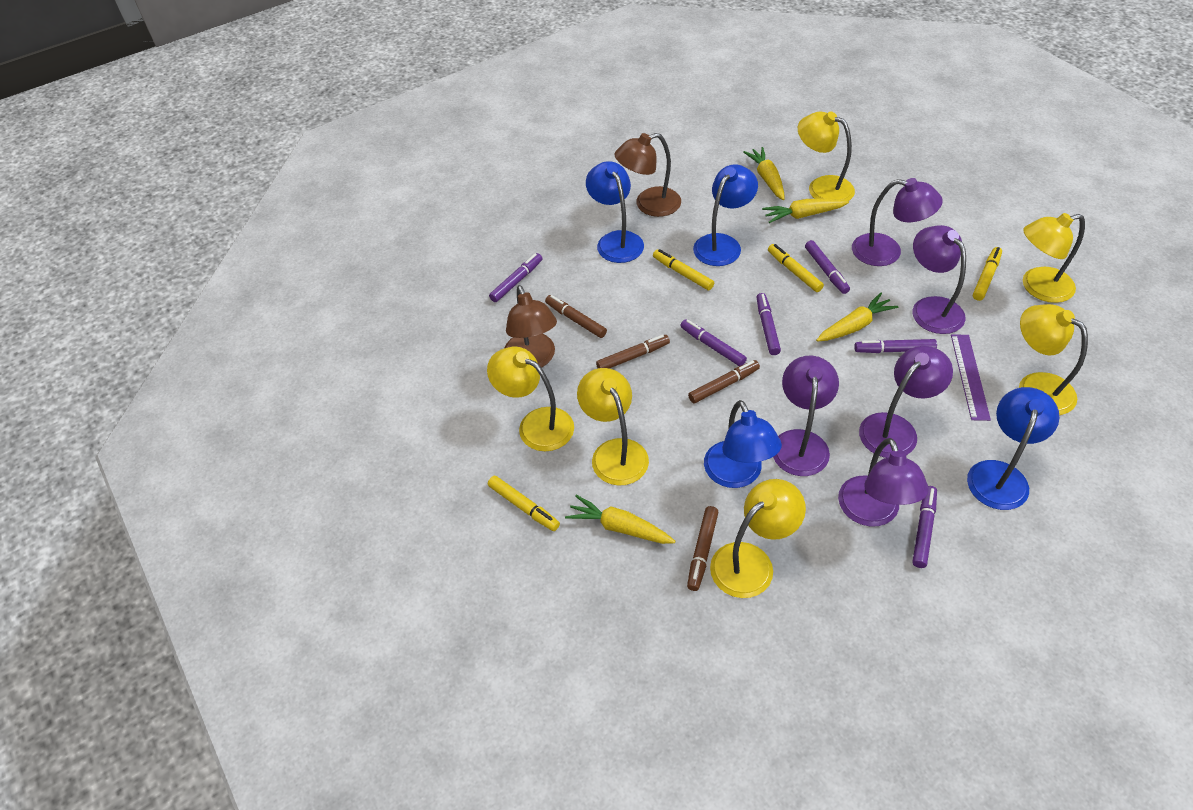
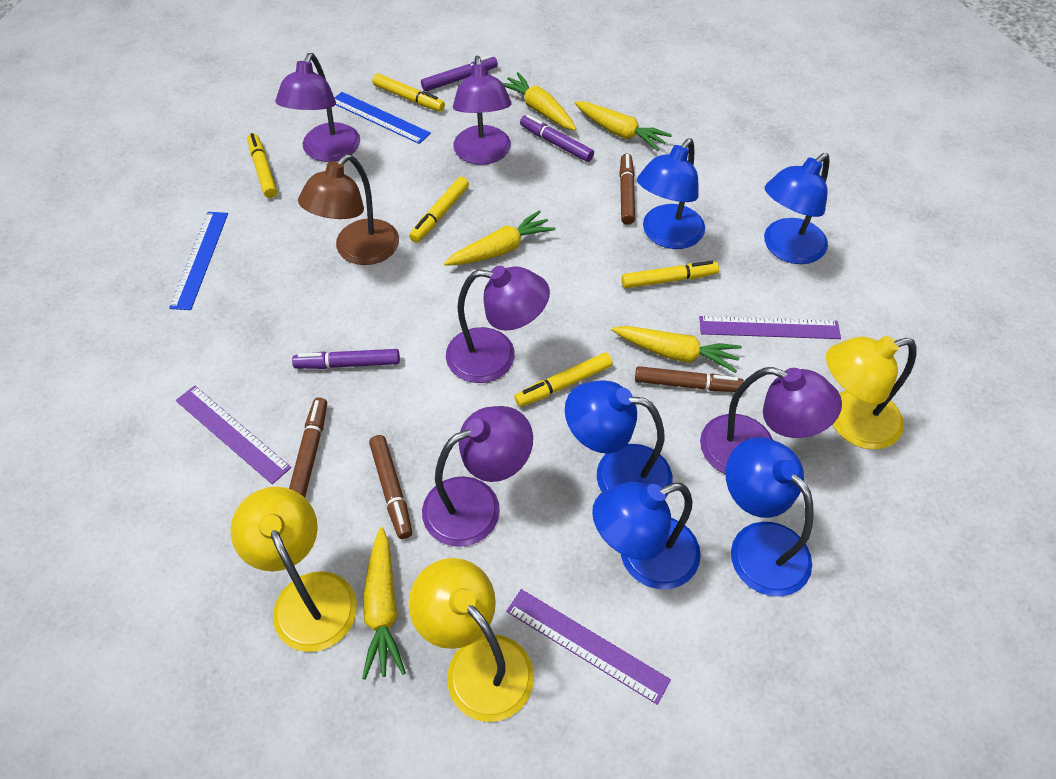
blue lamp: [586,161,644,263] [693,164,758,266] [704,400,782,488] [967,387,1059,510] = 4 -> [565,380,672,498] [592,482,701,589] [637,138,705,249] [726,437,814,597] [764,153,830,264] = 5
blue ruler: none = 0 -> [169,212,228,310] [335,92,431,144] = 2
brown lamp: [504,285,557,368] [615,133,681,217] = 2 -> [298,154,399,265] = 1
purple marker: [489,253,543,302] [680,319,747,366] [756,293,781,355] [805,240,850,294] [854,339,937,353] [912,486,937,568] = 6 -> [292,349,400,369] [421,55,498,91] [520,115,594,162] = 3
purple ruler: [951,334,991,421] = 1 -> [176,385,291,484] [506,589,671,705] [699,316,841,339] = 3
yellow carrot: [565,495,675,544] [743,147,784,200] [762,198,849,223] [816,293,898,342] = 4 -> [362,527,406,680] [444,210,556,266] [503,72,576,131] [575,101,672,151] [612,326,742,373] = 5
yellow lamp: [487,347,574,451] [577,368,649,485] [710,479,806,598] [798,111,855,201] [1019,304,1088,415] [1023,213,1085,303] = 6 -> [231,487,357,652] [409,558,534,722] [826,336,917,450] = 3
yellow marker: [488,476,560,531] [653,249,714,290] [768,244,824,292] [973,247,1002,301] = 4 -> [248,133,277,198] [372,74,445,112] [409,177,469,243] [514,352,613,407] [621,261,719,289] = 5

